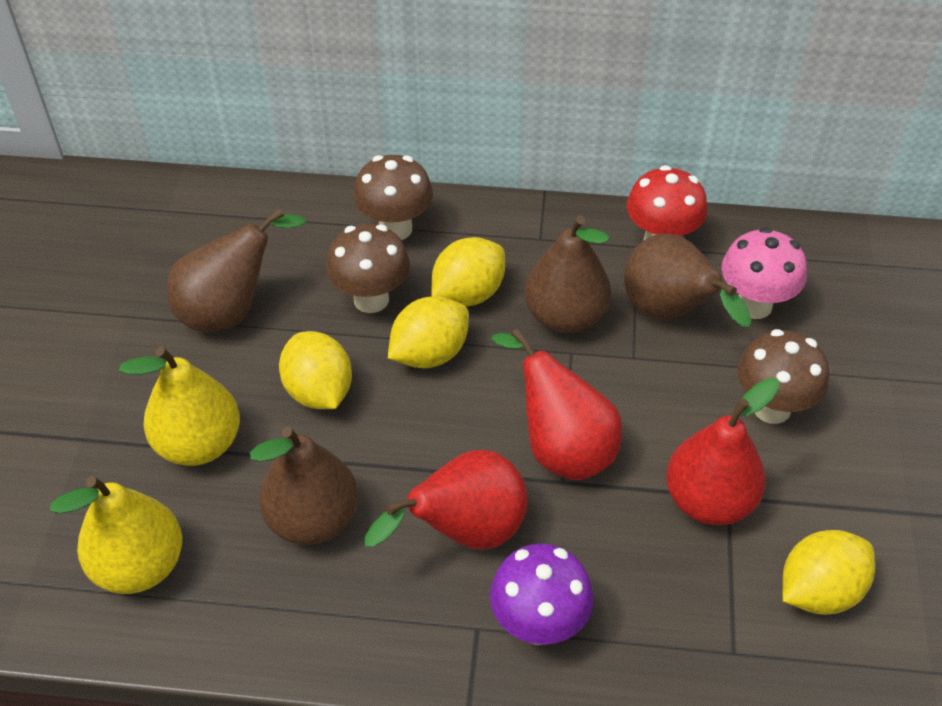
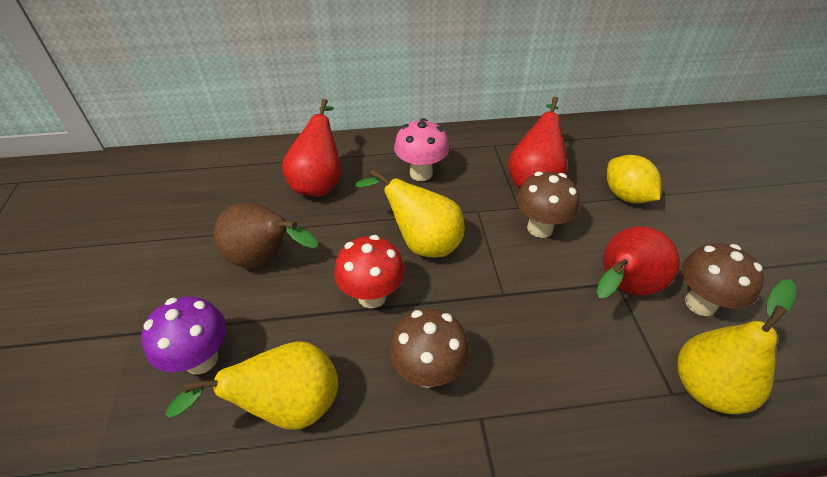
brown pear: [167,209,306,332] [250,427,358,545] [524,216,611,333] [624,234,751,327] = 4 -> [214,202,318,268] = 1
yellow lemon: [279,331,352,409] [388,296,469,368] [431,237,505,306] [783,530,875,615] = 4 -> [607,155,661,203] = 1
yellow pear: [50,476,182,594] [119,346,240,466] = 2 -> [165,341,338,430] [354,169,465,258] [677,279,796,414] = 3

